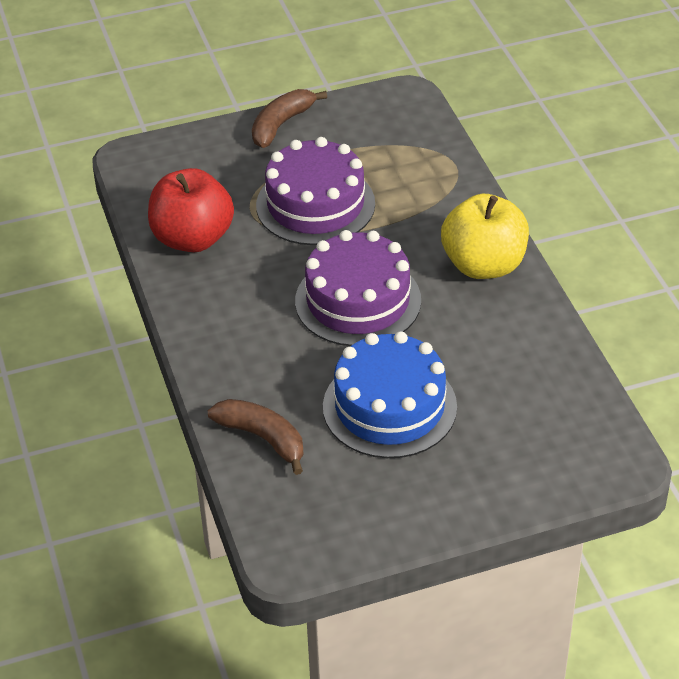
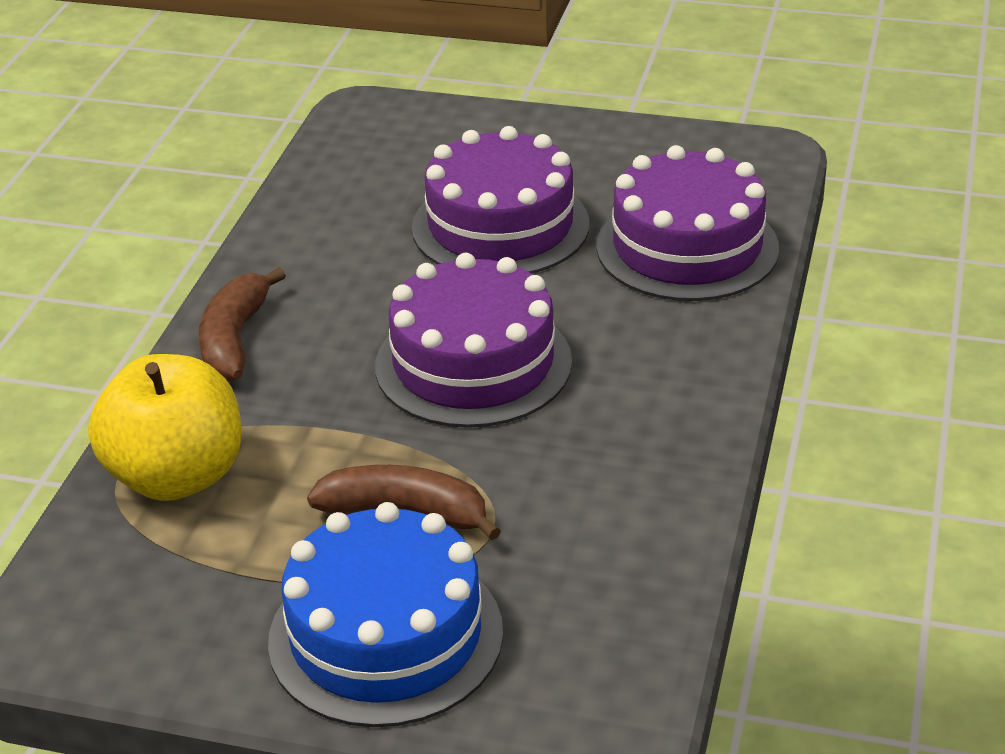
purple cake: [256,137,375,245] [295,230,421,346] = 2 -> [375,253,572,428] [412,126,590,274] [596,145,779,301] = 3
red apple: [148,168,234,252] = 1 -> none = 0

